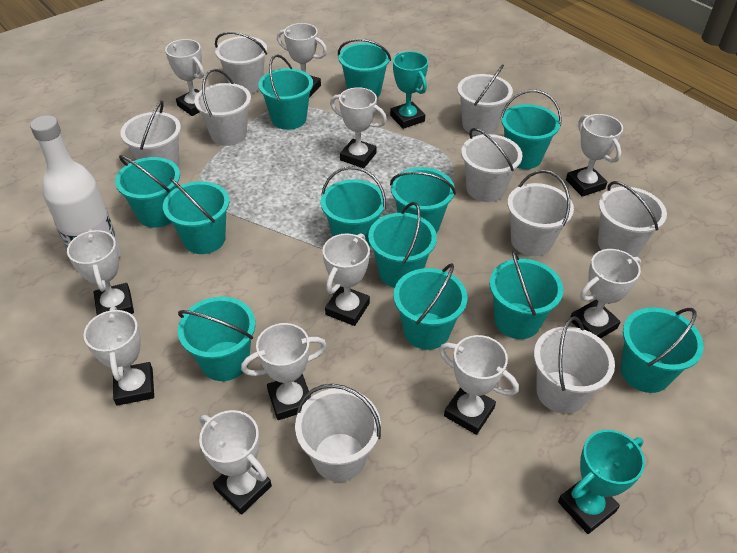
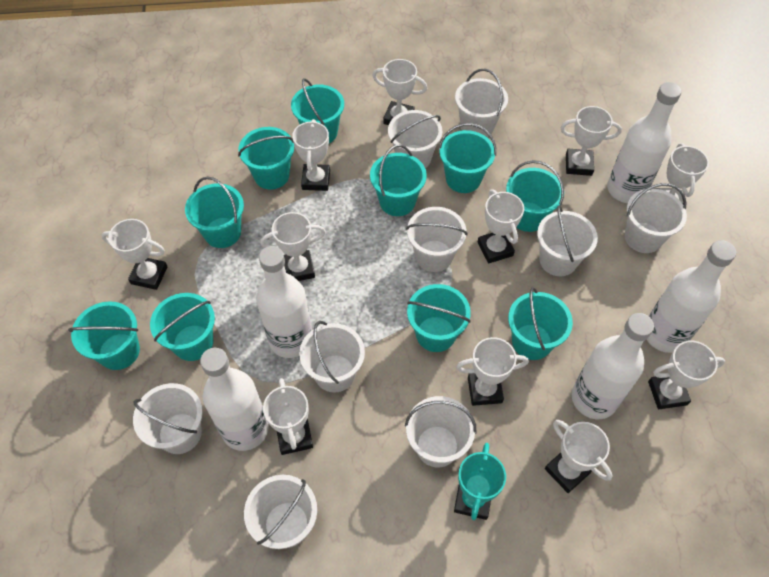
turquoise bucket: [115,155,180,228] [163,178,229,254] [178,297,255,381] [258,54,313,130] [321,166,386,247] [338,39,391,98] [368,202,437,288] [390,167,456,233] [393,263,467,350] [489,250,563,339] [500,90,562,169] [621,307,704,393] = 12 -> [68,301,140,370] [150,293,215,361] [185,176,244,248] [238,127,294,190] [291,78,344,143] [370,145,427,216] [407,284,471,352] [439,123,496,193] [506,160,564,232] [508,287,573,360] = 10
turquoise trophy: [390,51,428,129] [558,430,645,534] = 2 -> [454,442,506,520] = 1
white bottle: [30,115,121,256] = 1 -> [200,348,269,451] [256,246,312,358] [572,313,654,419] [607,82,681,203] [646,240,736,353] = 5

